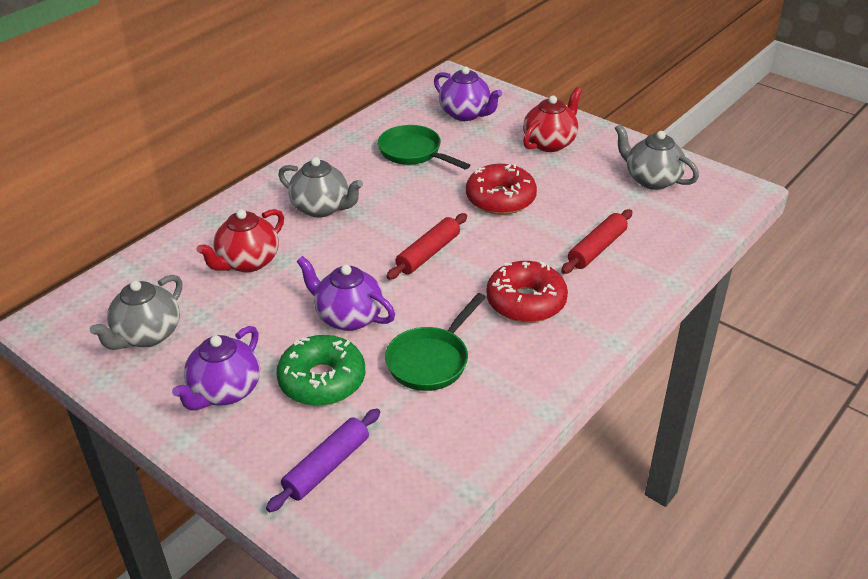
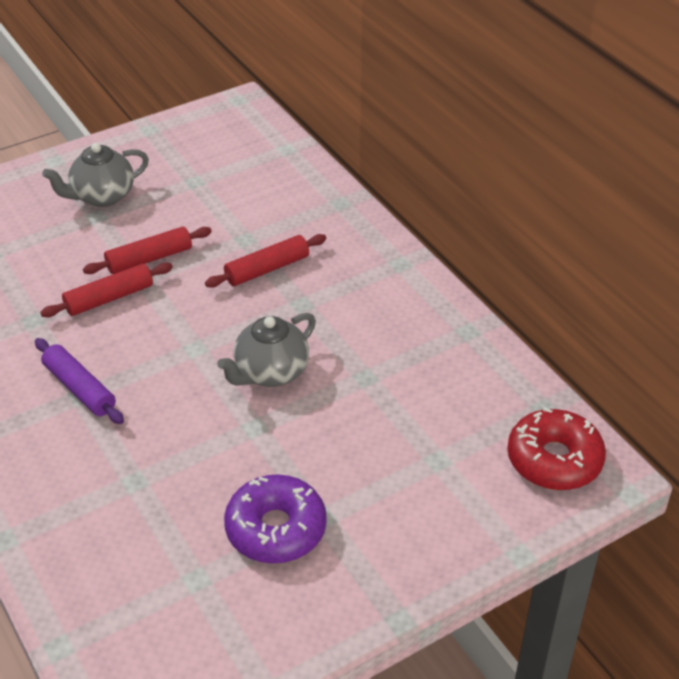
green donut: [276,335,365,406] = 1 -> none = 0
green pan: [378,125,470,170] [385,293,486,391] = 2 -> none = 0
grey teapot: [90,275,182,350] [278,157,363,218] [615,124,699,190] = 3 -> [42,143,149,207] [217,313,316,387] = 2
purple donut: none = 0 -> [224,474,327,564] = 1
purple teapot: [172,326,260,411] [296,256,395,331] [434,66,502,121] = 3 -> none = 0
red donut: [466,164,537,215] [486,261,568,323] = 2 -> [507,407,606,490] = 1
red rolling pin: [386,213,467,280] [561,209,632,274] = 2 -> [40,263,173,317] [83,227,212,274] [205,234,326,288] = 3
red teapot: [196,209,284,273] [523,87,582,152] = 2 -> none = 0

